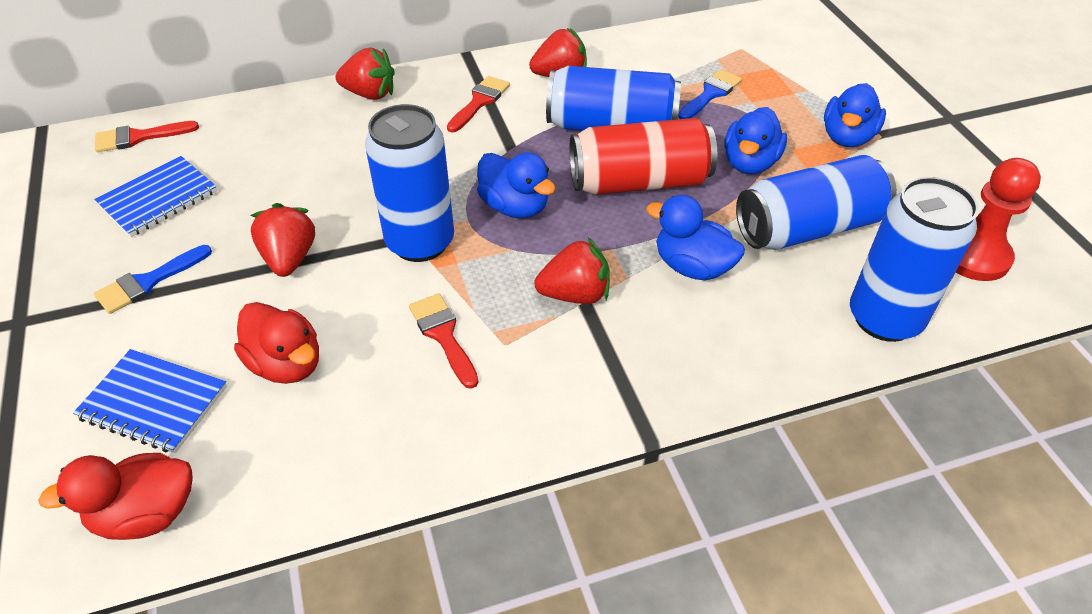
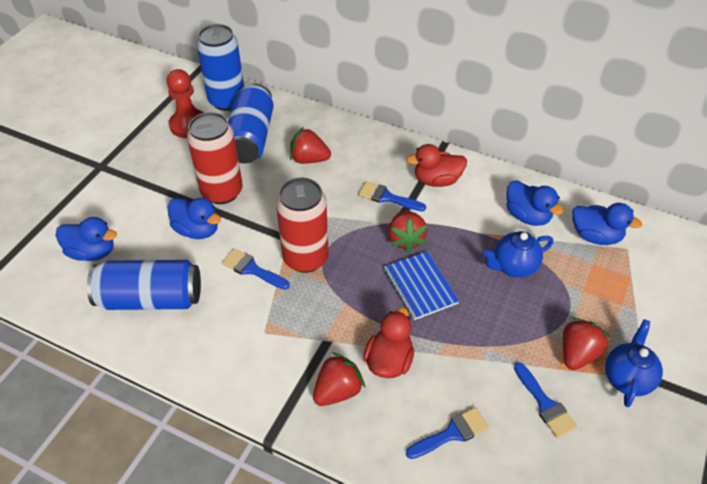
blue brush: [94,245,212,314] [678,69,742,119] = 2 -> [222,249,290,290] [359,181,426,211] [406,407,489,459] [514,362,577,438] = 4
blue can: [365,104,454,262] [546,66,681,131] [736,155,897,250] [850,177,979,342] = 4 -> [87,260,201,310] [197,24,244,111] [228,83,274,163] = 3
blue notebook: [73,349,227,453] [94,156,217,237] = 2 -> [384,251,459,320] = 1
blue teapot: none = 0 -> [483,231,553,278] [605,319,663,407] = 2
red brush: [95,121,199,152] [409,293,479,389] [447,76,510,132] = 3 -> none = 0
red can: [570,118,717,195] = 1 -> [187,112,243,204] [276,178,329,273] = 2

